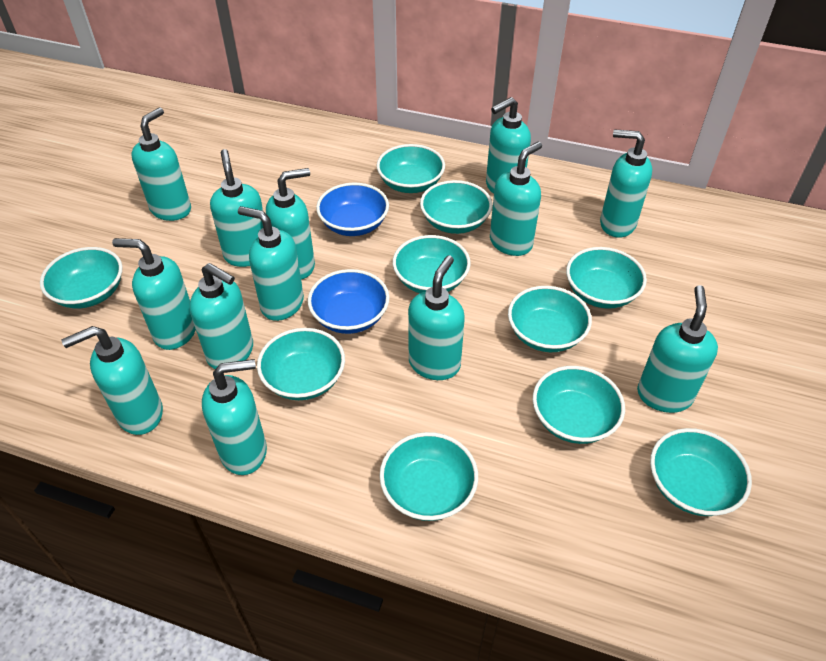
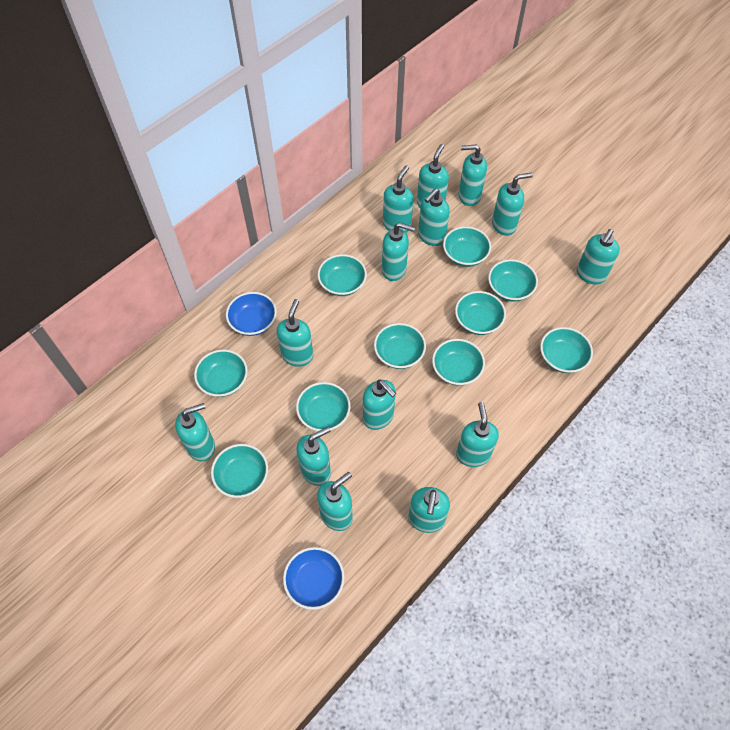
turquoise soap dispenser: [61,326,163,435] [112,238,196,350] [132,108,191,221] [189,263,253,369] [202,359,267,475] [210,149,263,267] [238,206,304,321] [266,168,315,279] [408,256,465,380] [486,97,531,194] [490,142,542,256] [600,129,652,238] [637,285,718,413] = 13 -> [175,403,215,461] [277,299,313,367] [296,427,331,486] [317,472,353,531] [363,379,396,430] [382,222,415,281] [383,165,413,233] [409,487,450,533] [417,144,449,208] [418,189,450,246] [456,402,499,467] [459,144,487,206] [492,172,533,236] [577,229,620,285] = 14

